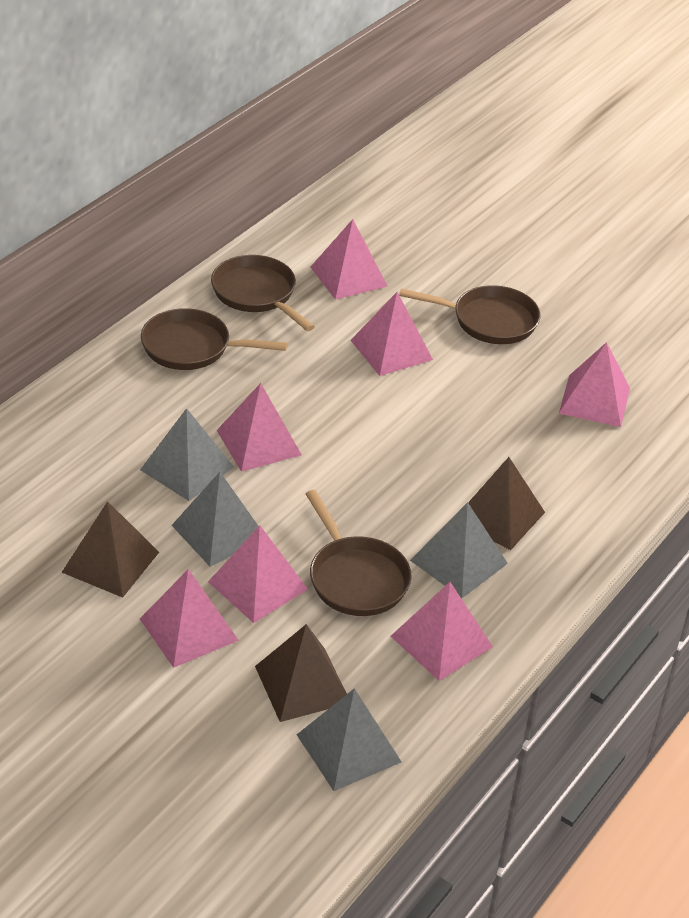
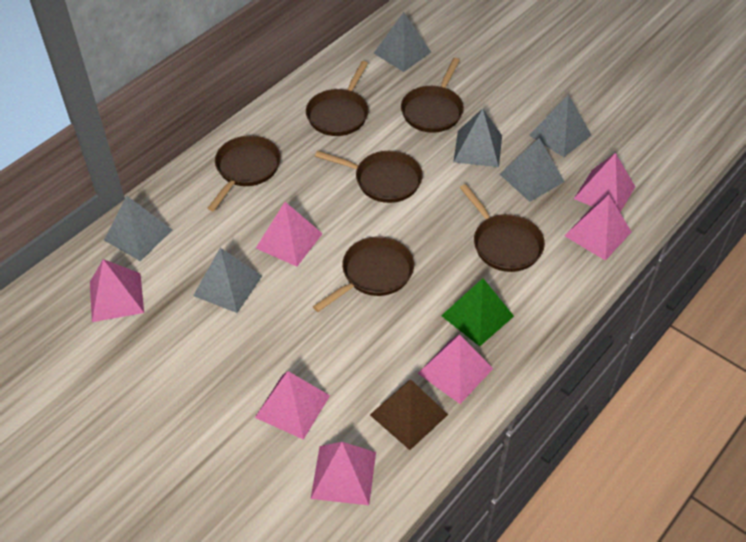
brown pan: [141,308,288,370] [211,255,315,331] [306,490,412,616] [399,285,540,344] = 4 -> [208,135,281,211] [306,61,369,136] [313,237,414,312] [315,151,423,203] [401,58,464,133] [460,184,545,272] = 6
brown pyramid: [62,501,159,598] [255,624,347,722] [468,457,545,550] = 3 -> [370,380,448,450] = 1
green pyramid: none = 0 -> [441,278,514,346] = 1
grey pyramid: [140,408,234,501] [172,472,258,567] [297,688,402,791] [410,502,508,598] = 4 -> [104,196,172,261] [193,248,262,313] [374,12,431,72] [453,108,502,167] [500,138,565,202] [529,94,591,157] = 6

